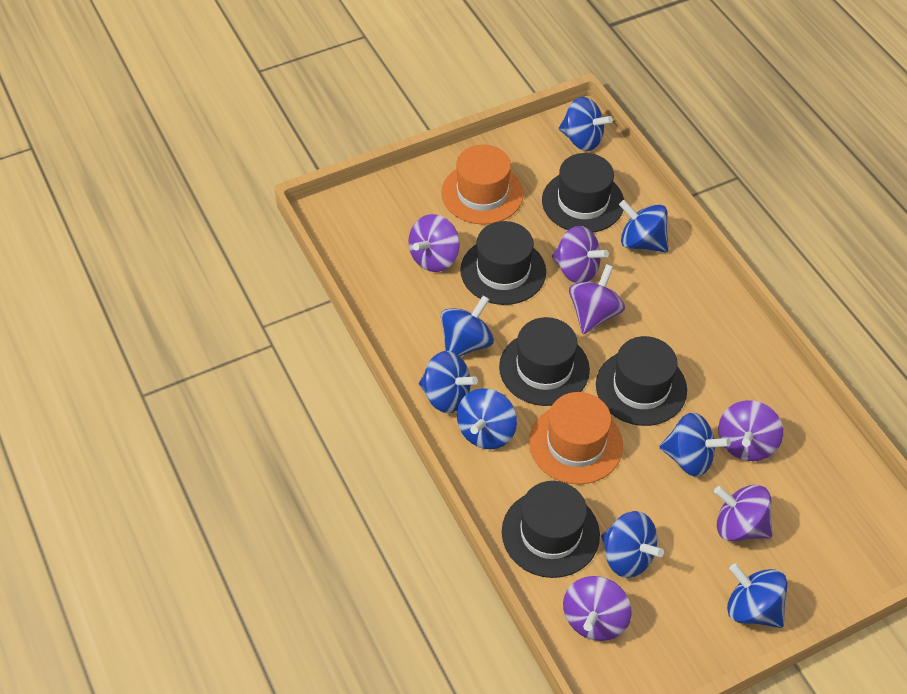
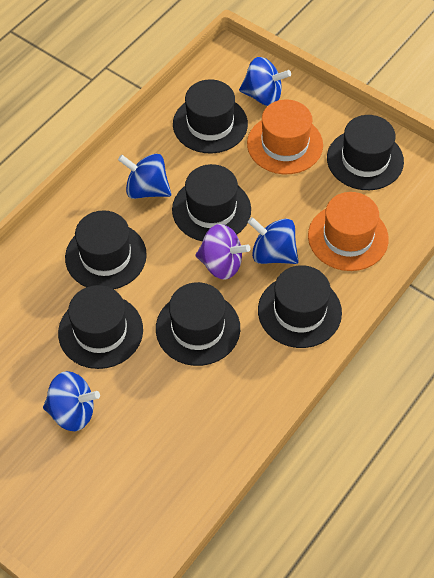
black hat: [460,221,546,305] [499,317,590,406] [502,481,600,578] [542,153,624,233] [596,336,687,426] = 5 -> [58,285,143,369] [65,210,147,289] [156,282,240,366] [172,164,251,241] [173,79,248,153] [258,265,342,348] [327,115,404,190] = 7
blue spinning top: [419,351,478,413] [441,295,494,356] [457,388,517,449] [559,97,613,151] [601,511,664,578] [619,200,668,253] [659,412,731,477] [727,563,788,628] = 8 -> [43,371,100,431] [118,154,171,199] [239,57,291,106] [248,217,299,264] = 4
purple spinning top: [408,214,460,272] [552,226,609,283] [563,576,632,641] [569,264,625,334] [714,485,772,541] [718,400,783,461] = 6 -> [195,224,250,280] = 1

